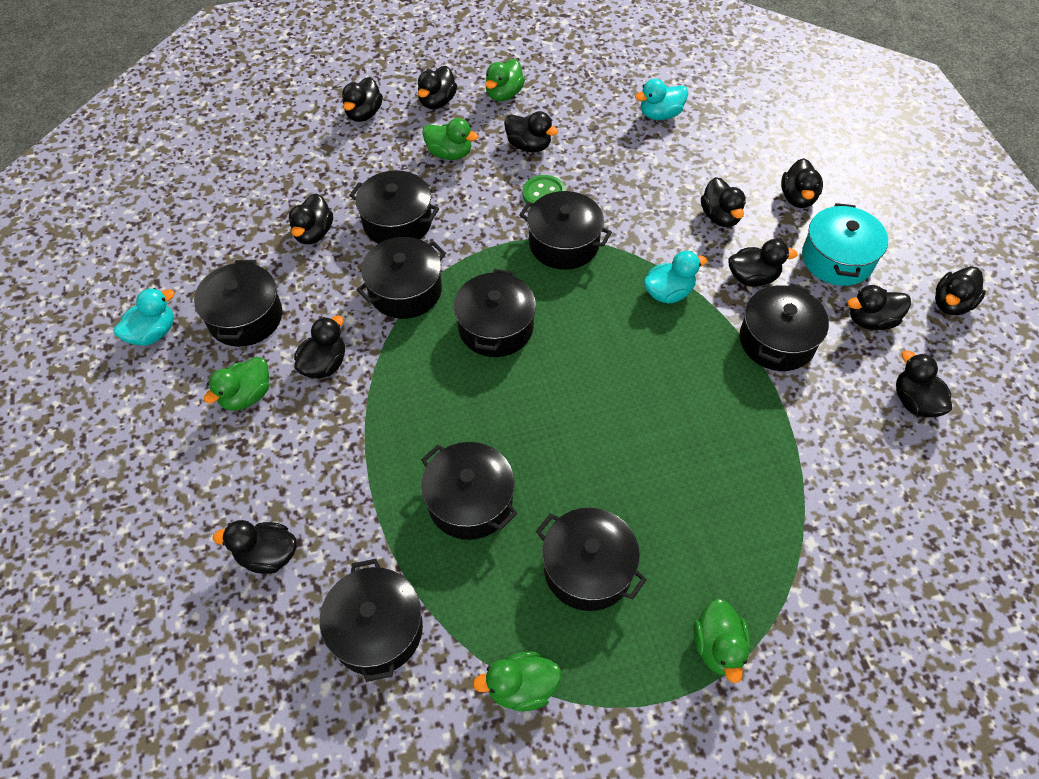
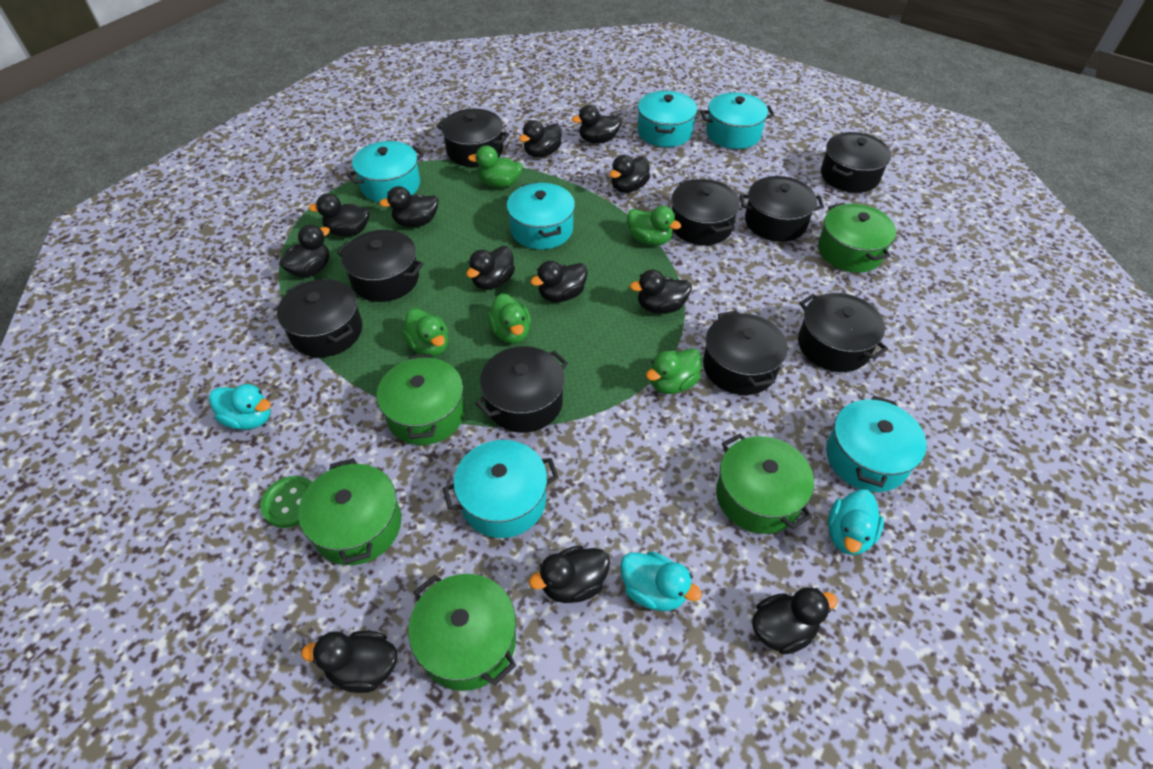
green pot: none = 0 -> [298,458,401,565] [377,354,465,445] [408,574,516,691] [716,433,814,534] [818,203,896,273] = 5
turquoise pot: [802,203,888,286] = 1 -> [346,141,424,202] [443,440,559,538] [507,182,575,249] [638,91,697,147] [700,93,774,149] [826,396,927,492] = 6

